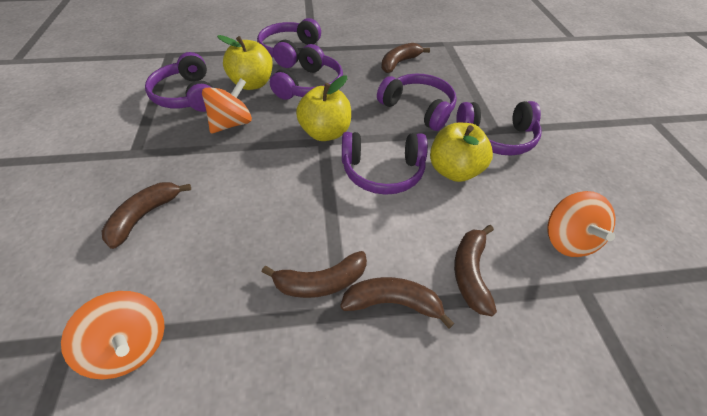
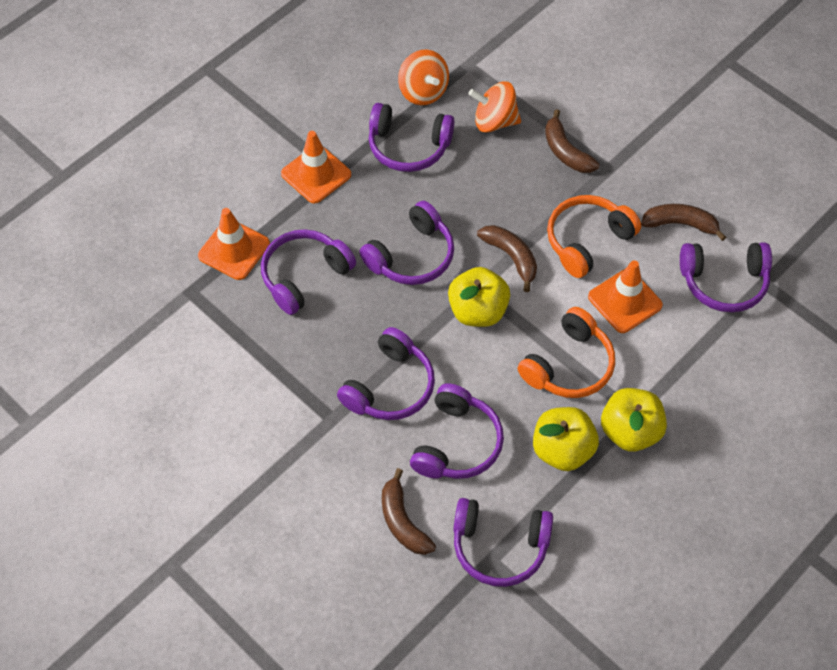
brown banana: [102,182,191,249] [262,251,367,298] [340,277,454,329] [381,43,430,73] [454,225,497,317] = 5 -> [382,468,436,555] [477,225,537,292] [545,109,599,173] [641,204,726,241] = 4
orange headphones: none = 0 -> [518,307,615,398] [547,195,641,278] = 2
orange spinning top: [61,291,165,379] [202,78,252,133] [547,191,615,257] = 3 -> [398,49,449,105] [468,81,521,133] = 2
orange traffic cone: none = 0 -> [198,208,270,280] [281,131,351,204] [588,260,663,333] = 3
purple headphones: [145,52,214,112] [257,18,321,68] [270,44,343,100] [342,132,428,195] [377,74,457,131] [456,101,542,156] = 6 -> [261,229,356,315] [337,327,435,420] [360,201,454,285] [369,103,454,172] [410,383,504,479] [453,498,553,587] [680,242,772,312] = 7

